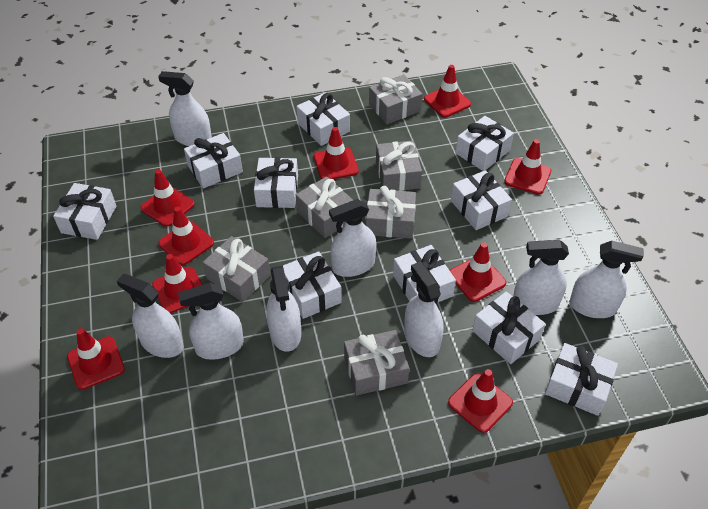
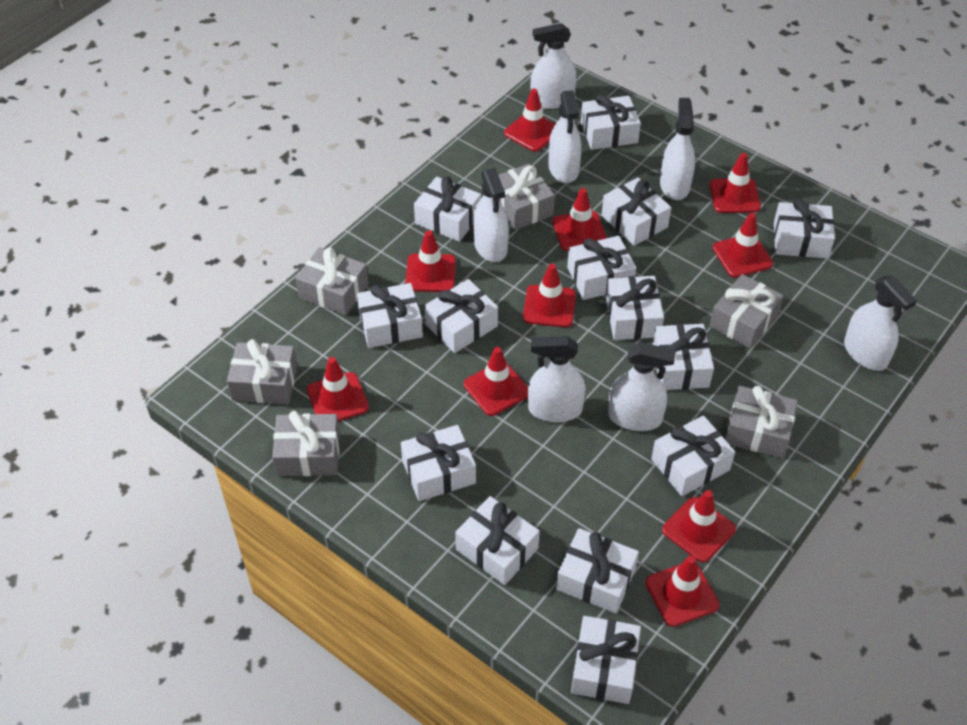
red traffic cone: [67,328,125,390] [140,169,195,227] [152,254,203,313] [158,206,214,265] [314,127,359,179] [424,65,471,117] [448,369,513,433] [450,242,506,302] [504,139,551,195] = 9 -> [307,357,369,421] [405,230,456,292] [464,347,528,416] [504,89,555,152] [523,264,576,327] [552,188,607,251] [645,556,719,627] [662,490,736,563] [710,153,761,213] [713,213,773,278] = 10
white gift: [53,183,117,240] [184,133,243,188] [254,157,298,208] [283,251,342,319] [296,92,350,146] [393,245,456,304] [451,170,512,230] [456,116,514,171] [472,292,546,364] [545,343,618,416] = 10 -> [357,283,423,348] [401,425,476,501] [414,176,481,242] [425,279,498,353] [455,496,540,585] [556,528,639,613] [567,236,636,300] [571,616,641,704] [581,94,641,150] [602,178,671,246] [606,276,664,340] [651,415,735,496] [652,324,714,390] [774,198,835,258] = 14
white spray bottle: [117,274,184,358] [158,71,212,146] [178,283,244,360] [266,266,301,352] [329,199,376,277] [404,262,443,357] [513,240,569,315] [570,241,644,318] = 8 -> [473,168,509,262] [528,336,586,422] [531,23,577,109] [548,90,582,183] [608,342,676,431] [660,98,695,200] [844,275,917,371] = 7

